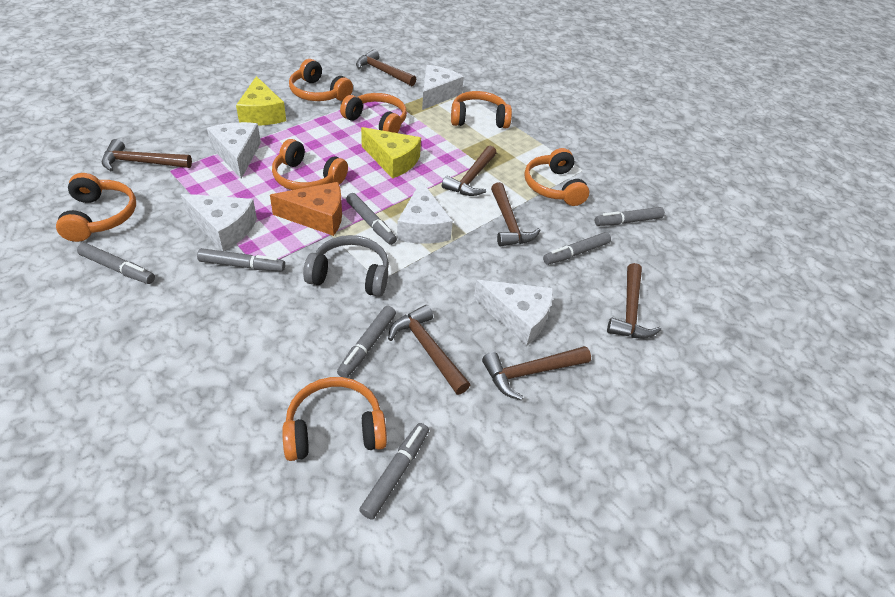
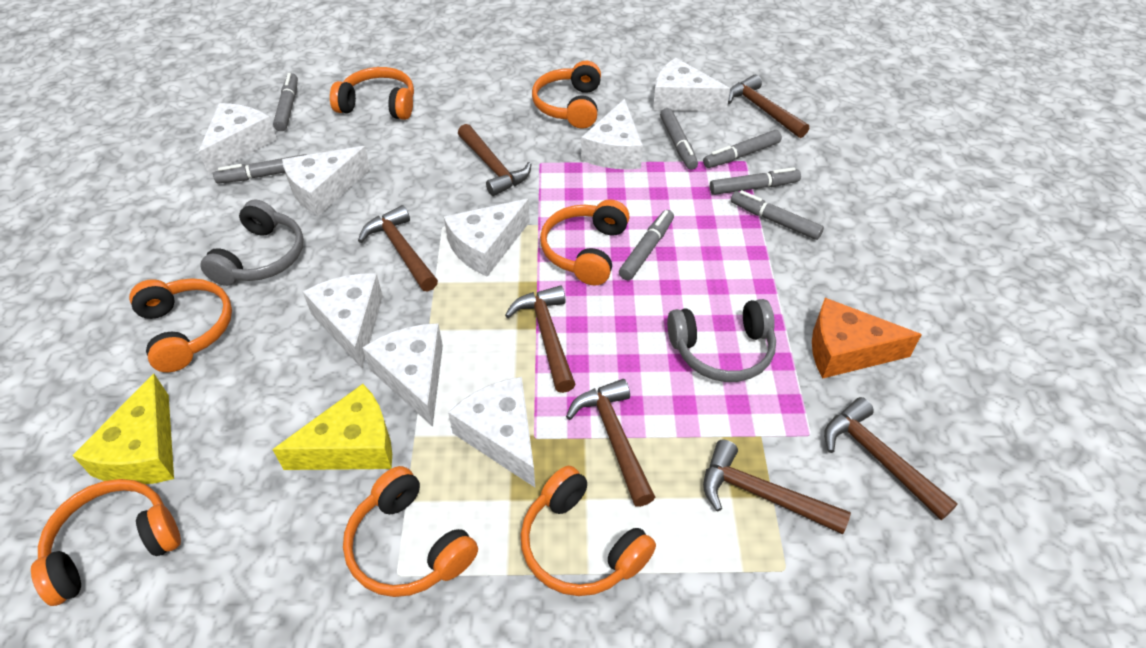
grey headphones: [303,235,389,297] = 1 -> [200,199,304,286] [667,299,776,382] = 2
white cheese: [181,194,257,251] [207,122,261,179] [397,181,453,244] [422,65,464,110] [474,280,554,346] = 5 -> [199,103,277,175] [282,146,371,216] [303,273,383,369] [362,323,443,427] [444,199,530,277] [448,377,535,487] [581,99,643,169] [653,58,730,112] = 8

